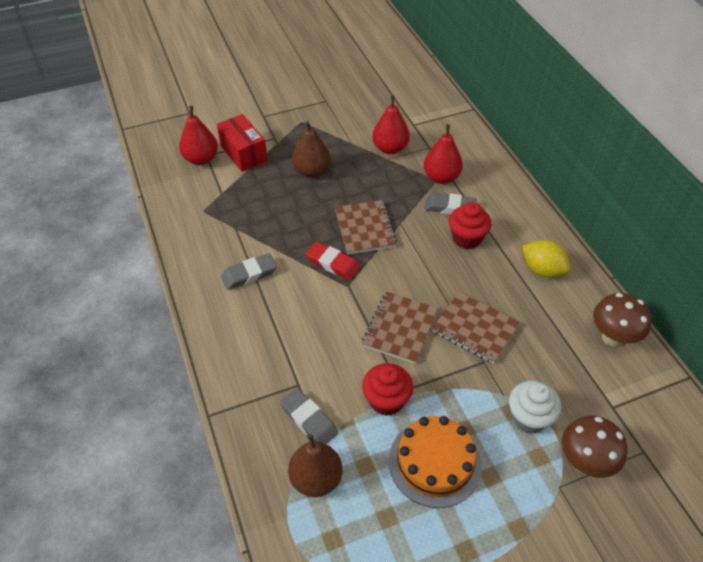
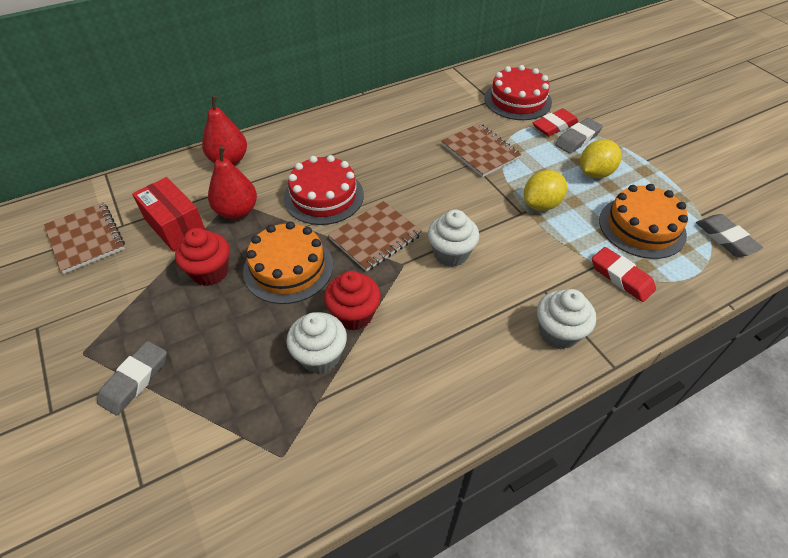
brown mushroom: [562,416,627,478] [593,293,652,347] = 2 -> none = 0
brown pear: [288,434,343,497] [292,121,331,178] = 2 -> none = 0
orange cake: [389,416,482,508] = 1 -> [243,221,333,304] [599,184,688,259] = 2
red cake: none = 0 -> [284,155,364,225] [484,65,552,120] = 2
red eraser: [306,242,360,280] = 1 -> [533,109,579,136] [592,247,656,302] = 2
red pear: [179,106,218,165] [372,95,410,154] [424,124,463,184] = 3 -> [202,96,247,165] [208,146,257,219] = 2
white cupcake: [509,380,562,434] = 1 -> [286,312,347,374] [428,210,480,267] [537,289,596,349] = 3
yellow lemon: [522,240,570,278] = 1 -> [524,170,567,211] [580,139,622,178] = 2

